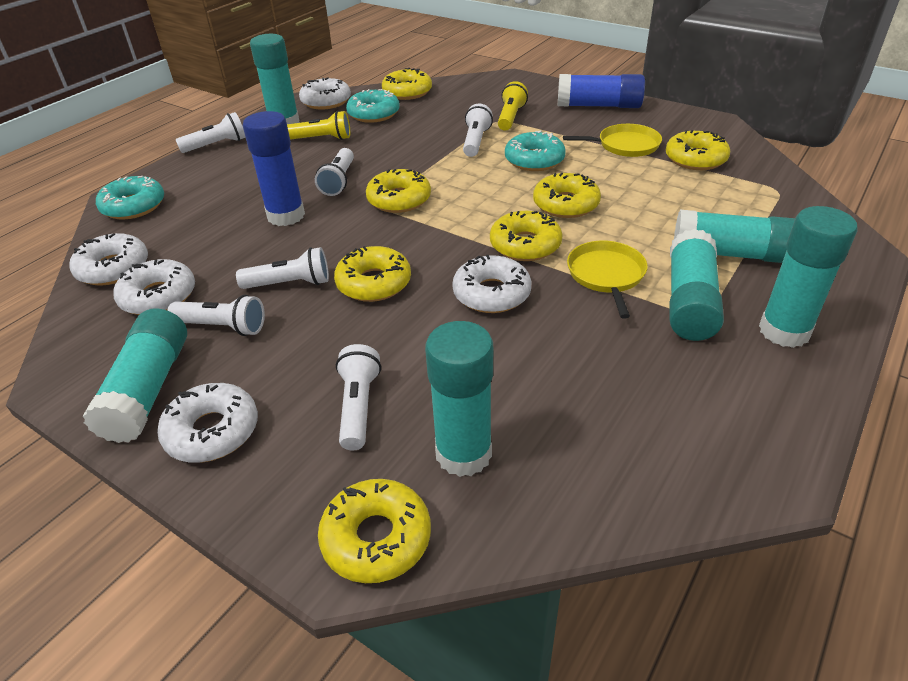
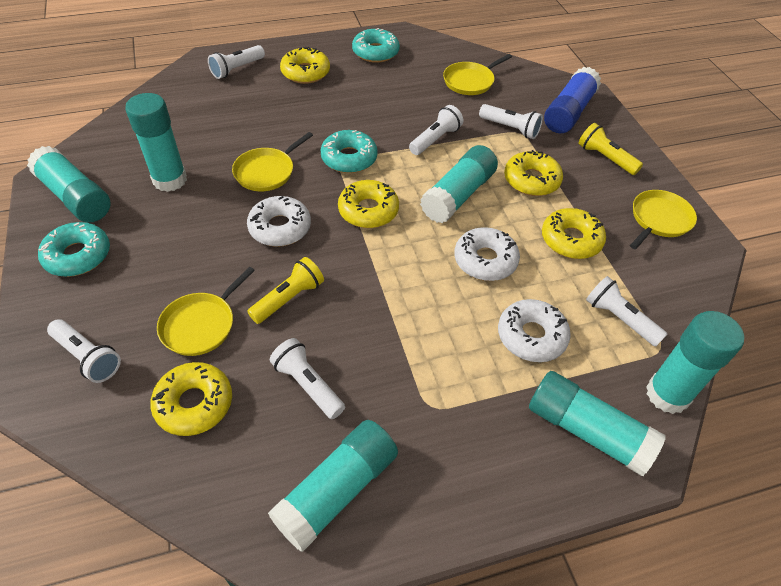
blue glue stick: [243,111,305,226] [558,74,645,108] = 2 -> [544,67,601,133] = 1
white donut: [69,233,148,286] [113,259,195,315] [157,383,258,463] [299,77,351,110] [452,255,531,313] = 5 -> [247,196,311,247] [454,227,520,281] [498,299,571,362] = 3
yellow donut: [318,479,431,583] [334,246,411,302] [366,169,431,213] [382,68,432,100] [490,211,563,261] [533,173,601,218] [666,130,730,170] = 7 -> [150,362,232,436] [280,47,330,84] [338,180,399,228] [504,150,563,196] [542,208,606,259] = 5
yellow pan: [563,124,662,157] [567,241,648,319] = 2 -> [157,267,255,356] [232,132,313,191] [443,54,512,95] [630,190,697,249] = 4

